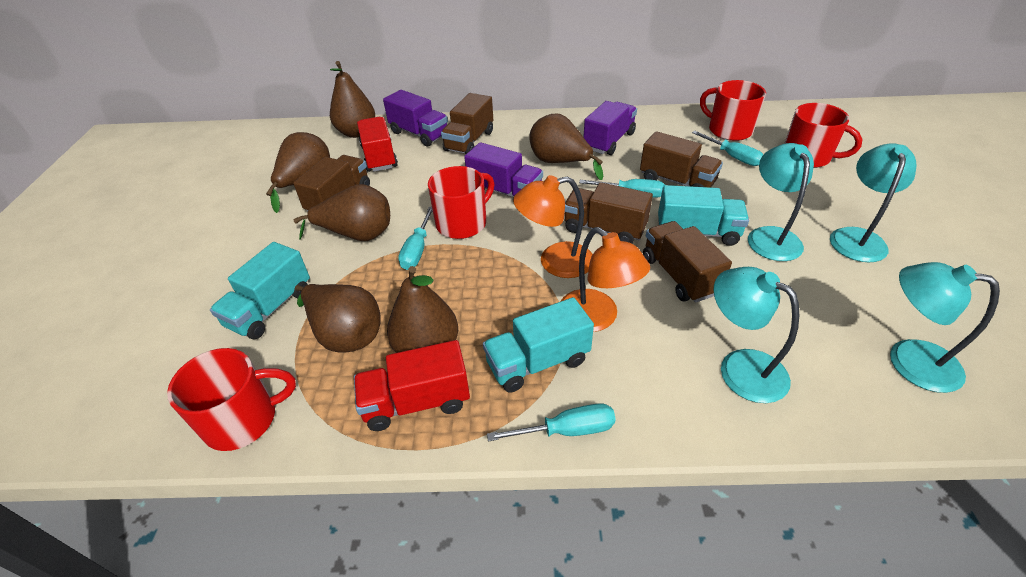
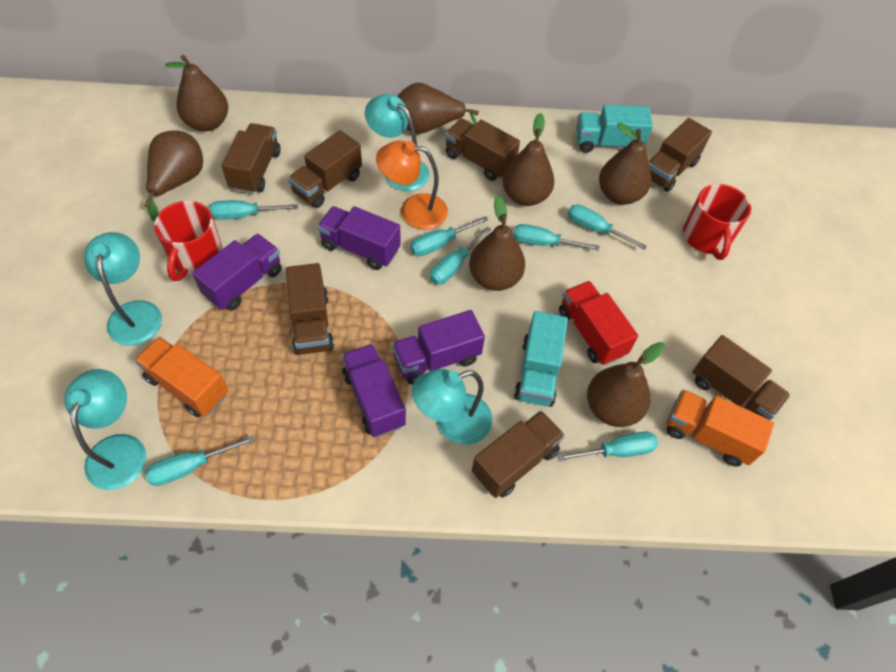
brown pear: [266,132,330,213] [293,184,390,241] [295,284,381,353] [330,61,375,138] [387,266,458,353] [529,114,603,180] = 6 -> [144,130,203,222] [165,55,228,131] [398,83,479,134] [469,196,525,291] [502,113,554,206] [587,342,665,427] [599,123,651,205] = 7
brown truck: [293,155,370,212] [441,93,493,154] [564,182,653,244] [640,131,723,188] [643,221,732,303] = 5 -> [221,123,281,194] [286,263,334,355] [288,130,362,208] [445,118,520,181] [472,411,565,498] [649,118,712,192] [693,335,790,420] = 7
orange lamp: [513,175,593,278] [560,227,650,332] = 2 -> [376,141,448,230] = 1
orange truck: none = 0 -> [134,337,229,417] [667,390,774,467] = 2
purple truck: [383,90,448,147] [464,142,543,197] [584,101,637,155] = 3 -> [192,234,282,311] [317,206,401,270] [342,344,406,437] [392,310,485,384] = 4
red mug: [167,348,296,451] [428,166,494,239] [700,80,766,141] [784,103,863,168] = 4 -> [154,201,223,281] [683,184,751,260] = 2
red truck: [354,340,470,431] [357,117,398,172] = 2 -> [559,281,638,365] = 1
turquoise screwdriver: [398,207,433,270] [487,403,616,442] [579,179,665,198] [692,131,763,166] = 4 -> [145,435,255,486] [209,200,298,220] [410,216,489,256] [430,226,492,285] [513,224,600,251] [557,431,658,462] [568,204,647,250] = 7
turquoise truck: [210,242,310,339] [483,297,594,393] [658,185,749,246] = 3 -> [514,311,568,407] [576,105,653,153] = 2

